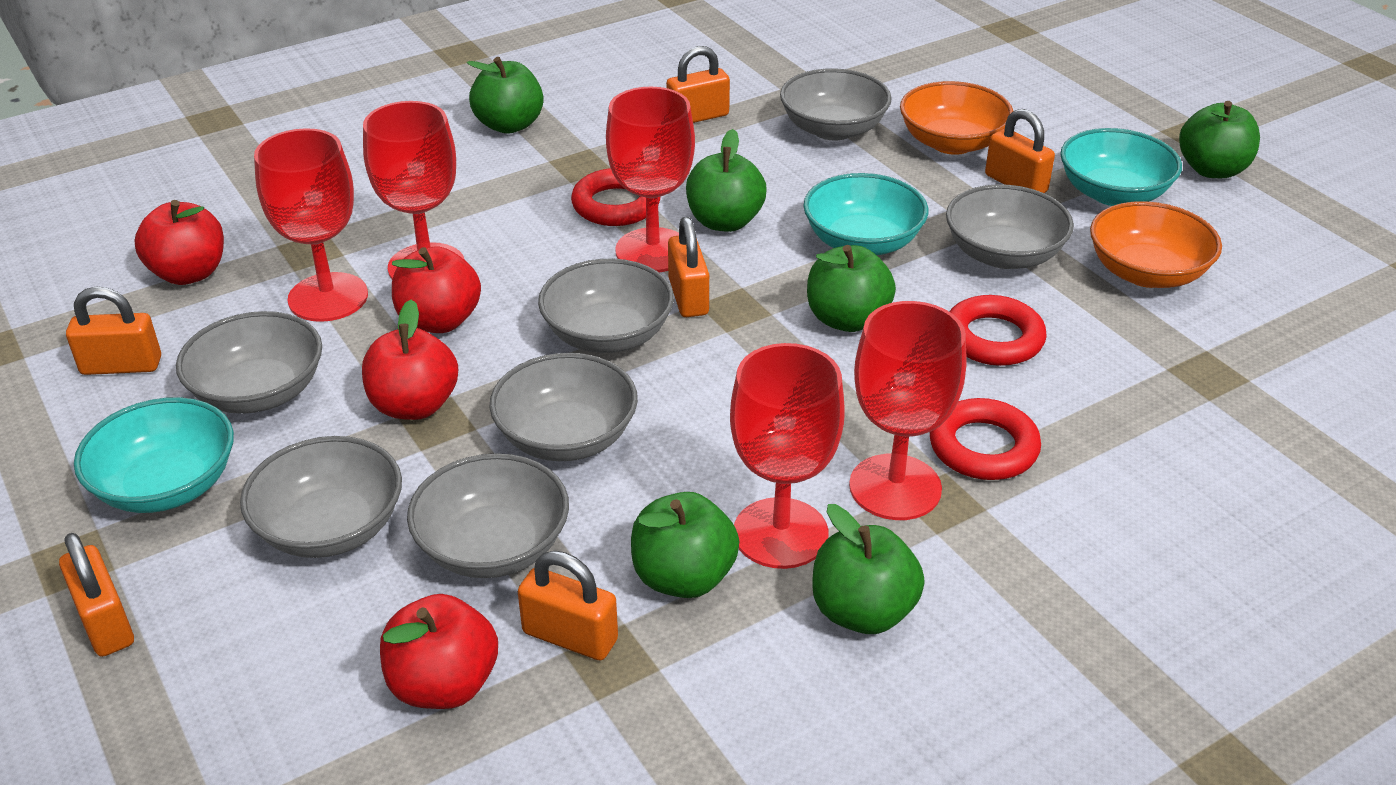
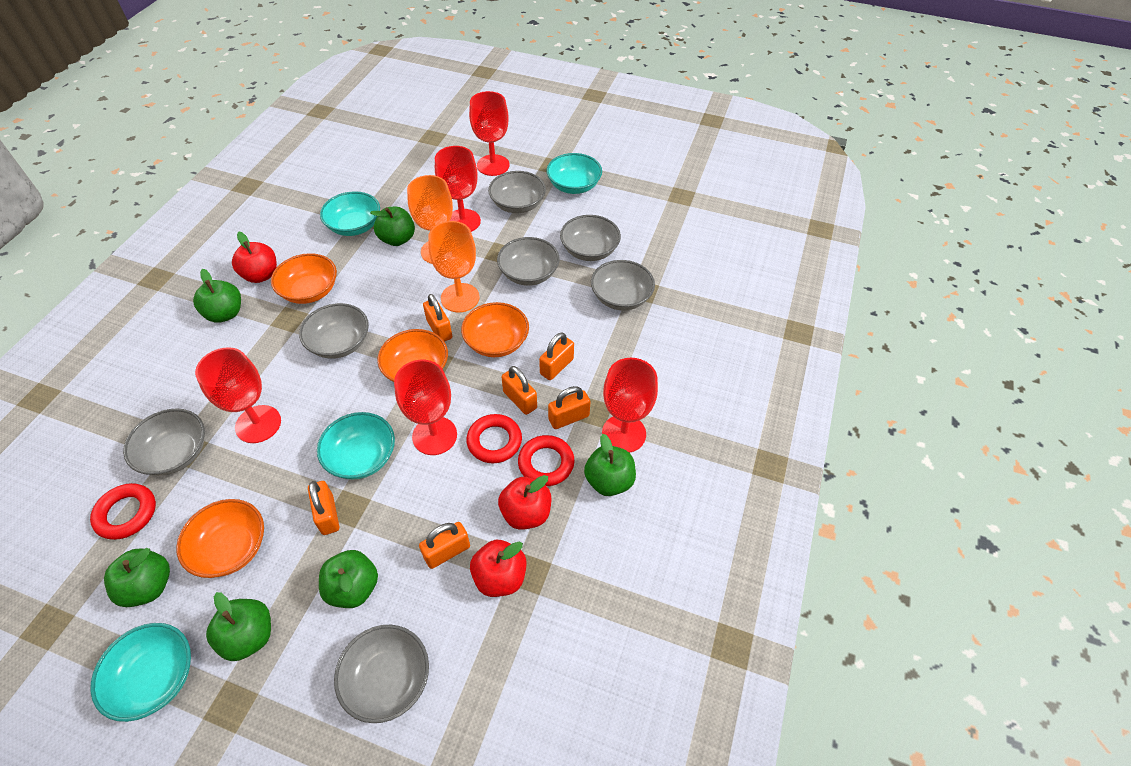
orange bowl: [900,81,1013,155] [1090,201,1222,288] = 2 -> [176,499,264,578] [271,253,337,304] [377,329,448,382] [461,302,529,357] = 4
orange goblet: none = 0 -> [407,175,453,264] [428,221,479,312] = 2
red apple: [134,200,224,285] [362,300,458,420] [380,594,498,709] [392,247,481,333] = 4 -> [232,232,277,283] [470,540,527,597] [498,475,551,530] = 3
turquoise bowl: [74,397,234,513] [803,173,928,255] [1060,128,1182,206] = 3 -> [90,623,191,722] [317,412,395,480] [320,191,380,236] [546,153,602,194] = 4

